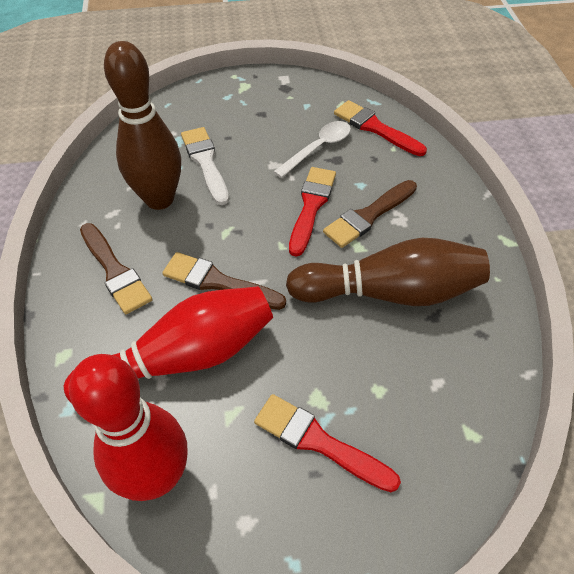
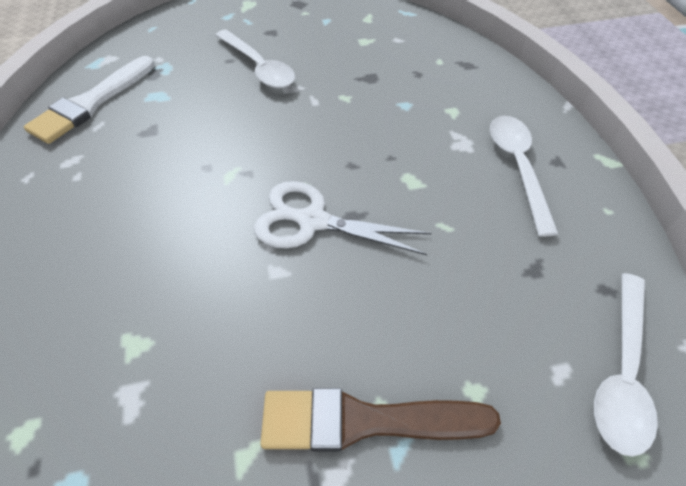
brown bowling pin: [104,41,181,210] [286,238,490,306] = 2 -> none = 0
brown brush: [80,223,152,314] [162,252,286,310] [323,180,417,248] = 3 -> [260,388,501,451] = 1
red bowling pin: [64,286,273,402] [69,354,188,501] = 2 -> none = 0
red brush: [254,394,401,492] [289,167,336,257] [334,100,427,156] = 3 -> none = 0
white scissors: none = 0 -> [254,181,431,255] = 1
white spoon: [273,121,351,178] = 1 -> [215,30,295,89] [490,116,559,237] [594,273,658,457] = 3

